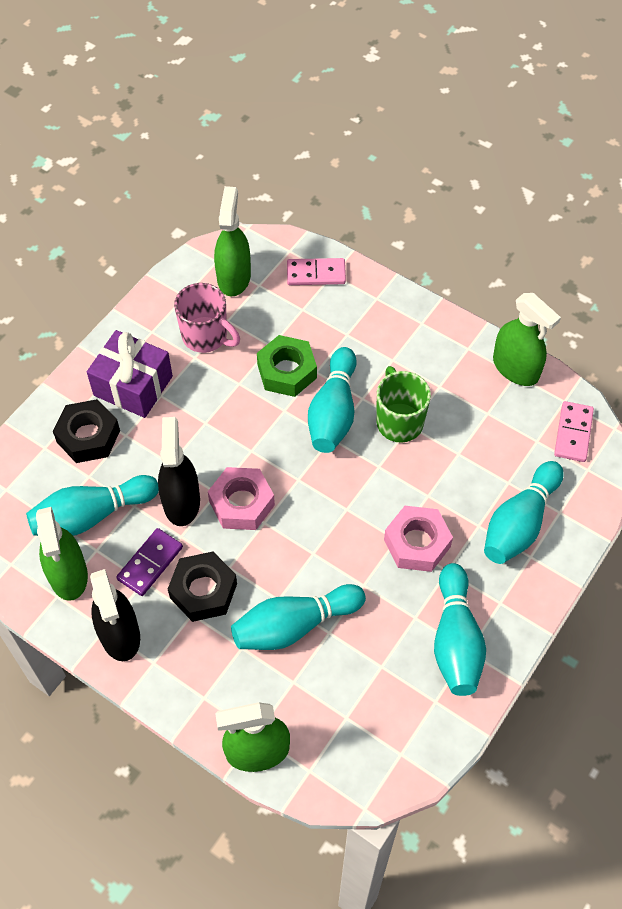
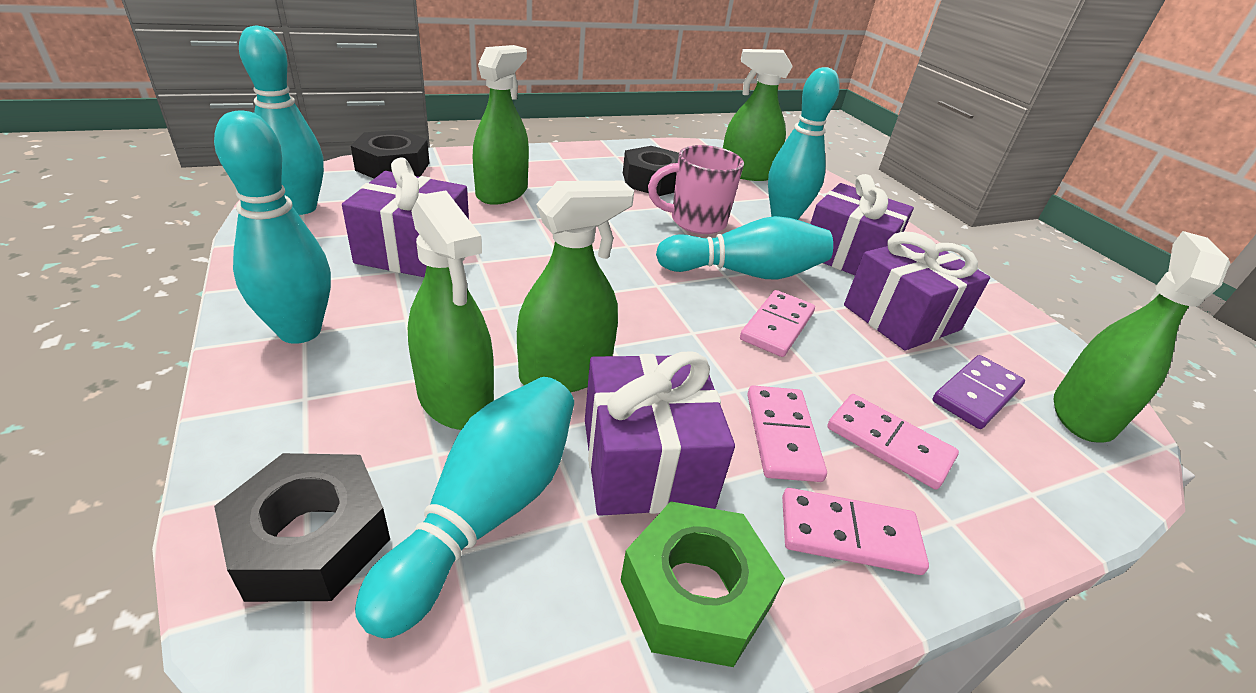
black nut: [53,399,120,463] [168,552,237,622] = 2 -> [214,453,390,602] [351,130,429,179] [623,146,679,196] = 3
black spray bottle: [90,569,140,661] [158,417,200,526] = 2 -> none = 0
green mug: [377,366,431,443] = 1 -> none = 0
green spray bottle: [36,507,88,601] [214,186,251,296] [215,702,290,772] [493,293,561,386] = 4 -> [408,190,494,430] [472,45,529,205] [517,181,634,393] [723,49,793,181] [1053,231,1230,442] = 5
pink domino: [287,258,346,285] [554,401,594,462] = 2 -> [740,290,815,357] [747,385,827,482] [782,488,929,575] [827,394,959,490] = 4
pink nut: [208,467,275,530] [384,506,453,572] = 2 -> none = 0
purple gift: [87,330,173,418] = 1 -> [342,157,469,277] [585,351,735,516] [810,174,914,275] [844,231,990,351] = 4

